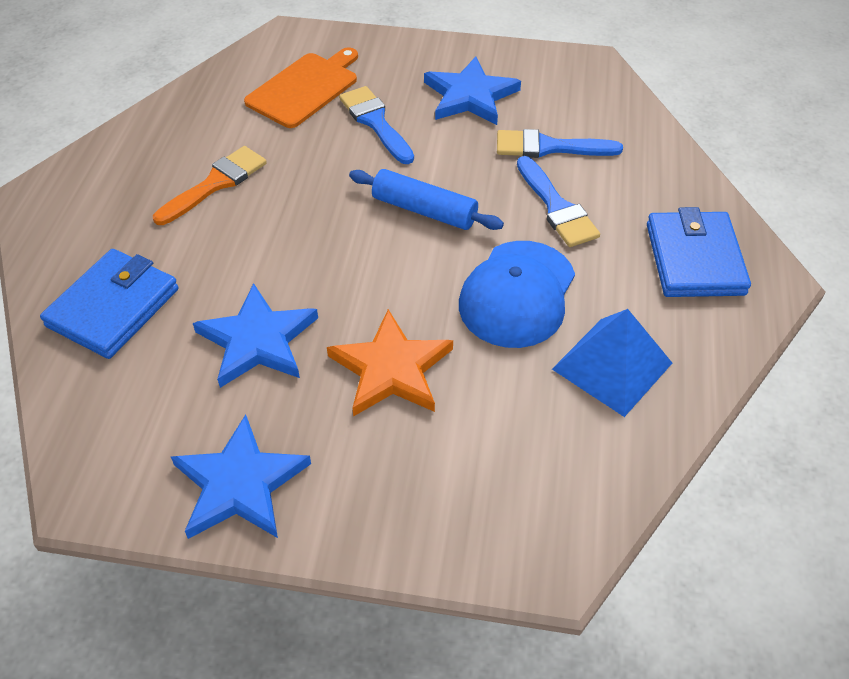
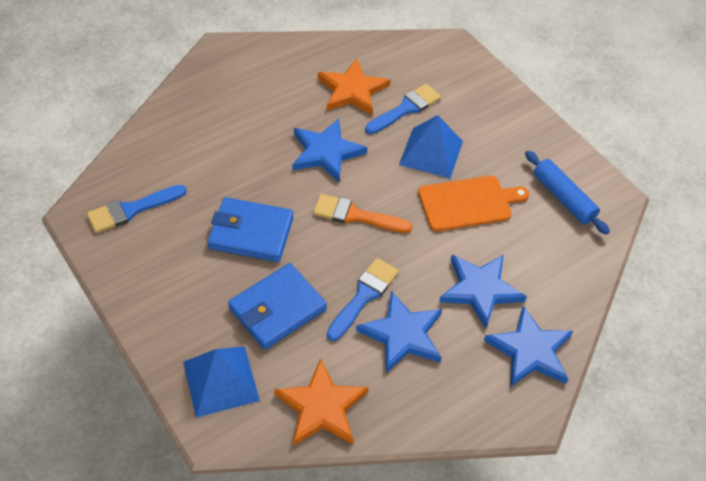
blue cap: [459,241,575,348] = 1 -> none = 0
blue pyramid: [552,309,672,417] = 1 -> [183,346,260,418] [399,115,463,179] = 2
blue star: [171,414,311,539] [193,283,318,388] [424,56,521,125] = 3 -> [293,119,367,182] [356,291,442,373] [439,254,527,329] [484,305,573,387] = 4
orange star: [327,309,453,417] = 1 -> [274,358,369,446] [318,58,390,115] = 2

